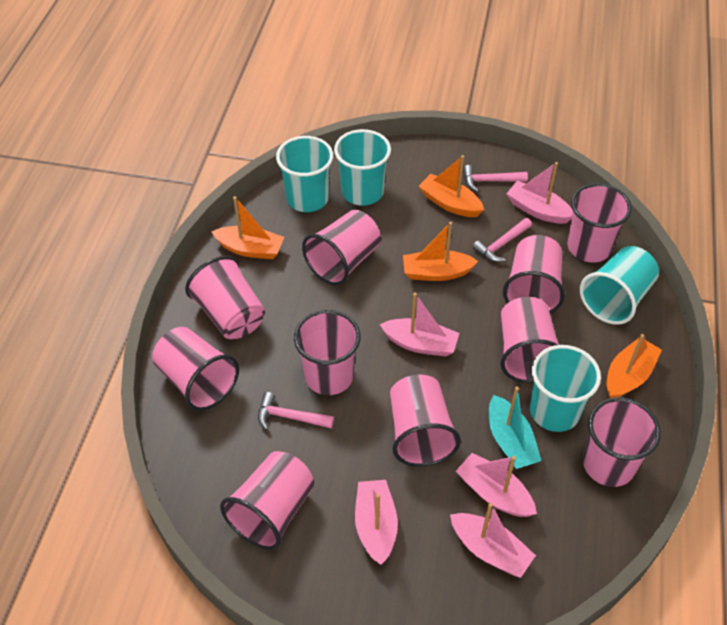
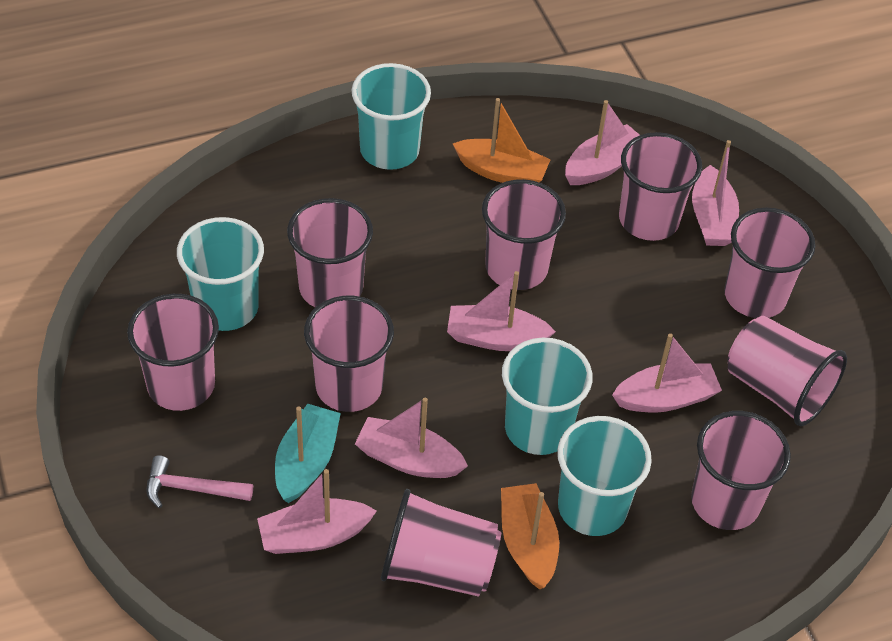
orange boat: [212,196,284,259] [403,222,478,281] [419,155,484,217] [607,334,662,398] = 4 -> [453,98,551,183] [501,483,559,589] = 2
pink boat: [355,480,398,565] [380,293,459,357] [450,503,536,578] [456,453,537,517] [507,162,573,224] = 5 -> [257,469,377,554] [355,398,468,478] [447,271,556,351] [565,100,639,185] [612,333,722,412] [692,140,739,246] = 6
pink cup: [152,327,239,411] [185,256,265,339] [220,451,314,550] [294,310,361,395] [302,210,381,286] [390,375,461,467] [500,297,559,383] [503,235,565,314] [567,183,632,262] [583,397,661,487] = 10 -> [127,294,219,411] [287,198,373,308] [304,296,394,412] [381,489,501,597] [482,179,566,290] [619,132,702,241] [691,411,791,530] [724,207,815,318] [727,316,847,426] = 9
pink hammer: [258,392,334,430] [463,165,528,192] [472,218,532,262] = 3 -> [146,455,253,508] = 1

